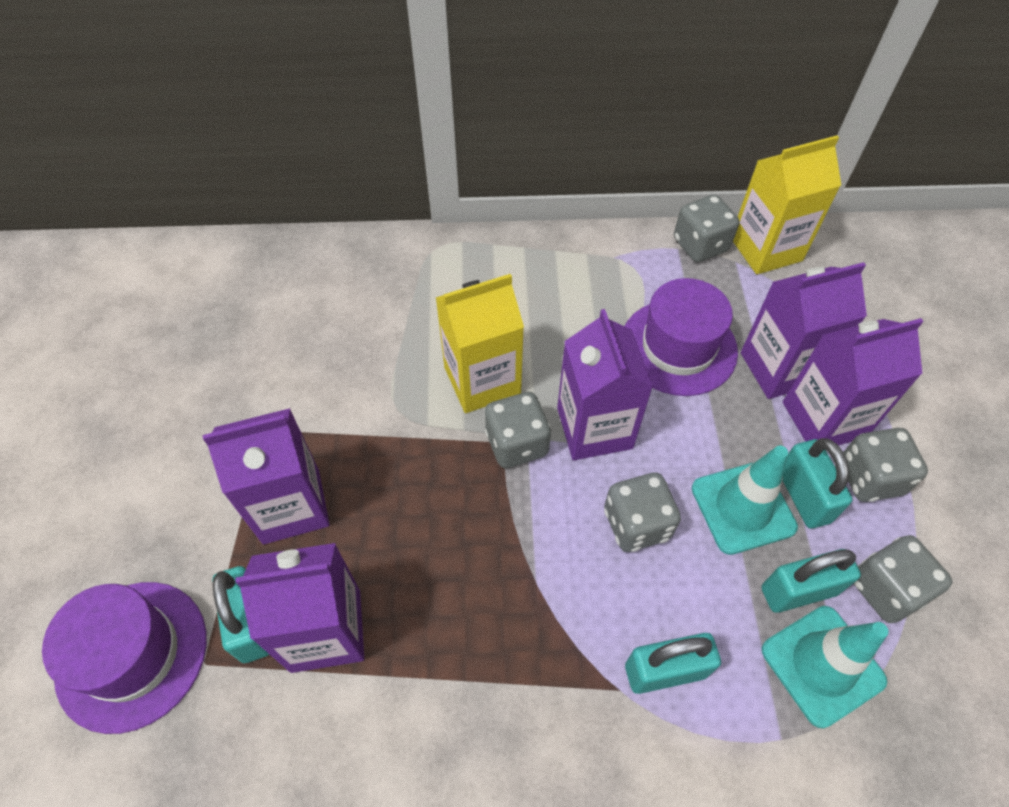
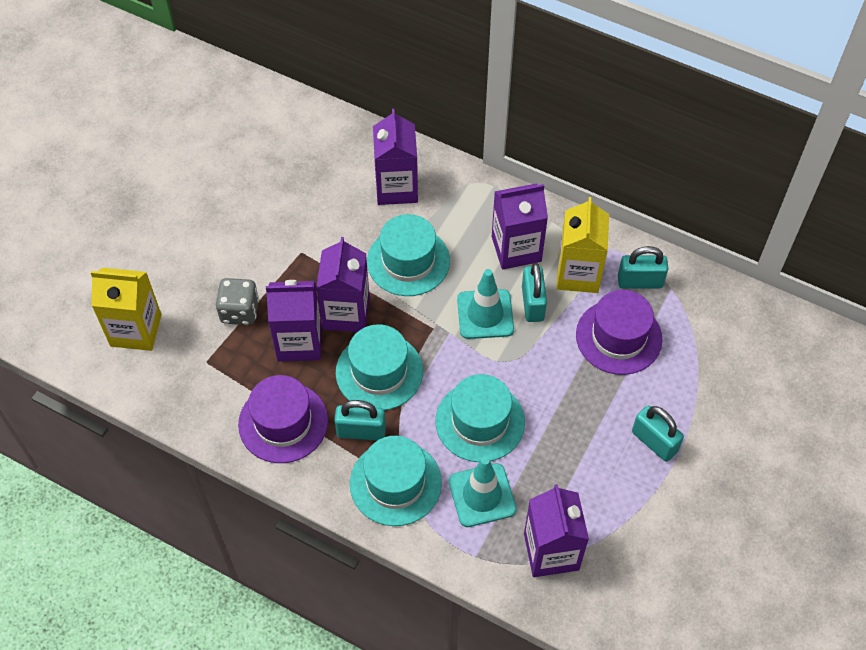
grey dice: [485,392,551,468] [604,472,681,552] [674,195,739,262] [843,428,928,502] [853,535,953,623] = 5 -> [216,278,259,325] = 1
turquoise hat: none = 0 -> [336,324,423,410] [350,436,442,526] [367,214,450,296] [435,374,525,462] = 4

